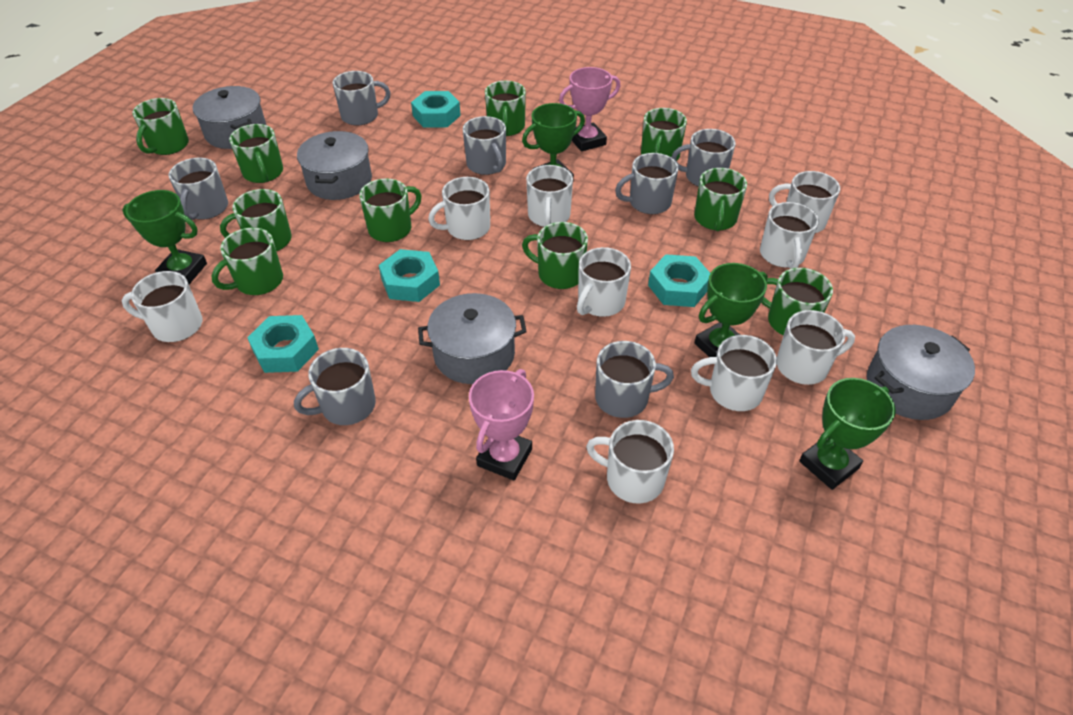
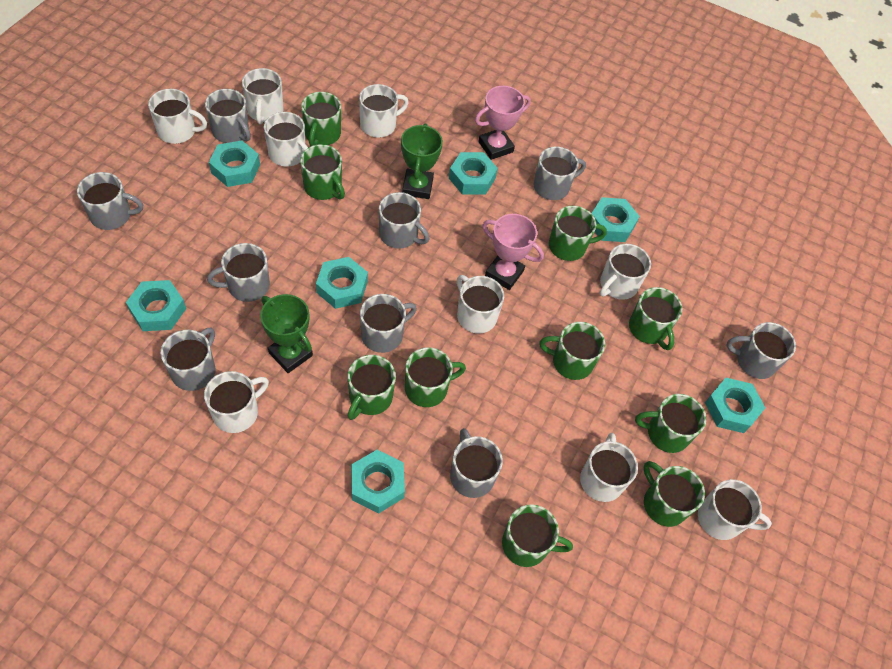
green trophy: [122,190,207,284] [522,103,585,180] [694,263,768,357] [799,378,896,490] = 4 -> [260,294,313,373] [401,124,443,199] = 2
grey mug: [168,158,228,220] [294,348,376,425] [333,71,391,126] [463,116,506,175] [595,341,674,418] [615,153,679,214] [671,129,735,187] = 7 -> [77,172,143,230] [160,327,215,391] [205,89,251,143] [207,243,270,302] [360,294,417,353] [379,192,429,249] [450,428,503,498] [534,147,586,200] [726,322,796,379] = 9
grey pot: [193,86,266,149] [297,131,372,200] [418,293,527,384] [867,325,975,420] = 4 -> none = 0
turquoise nut: [247,315,319,373] [379,249,440,302] [411,91,461,128] [648,254,710,307] = 4 -> [126,280,186,331] [209,141,260,187] [316,257,368,309] [351,450,405,514] [449,152,498,195] [591,197,640,242] [705,378,765,433] = 7

